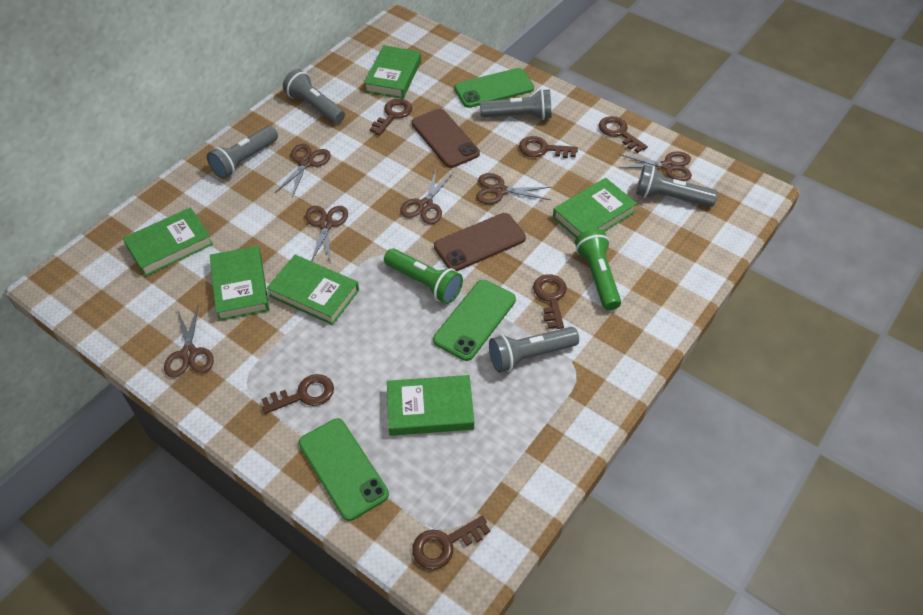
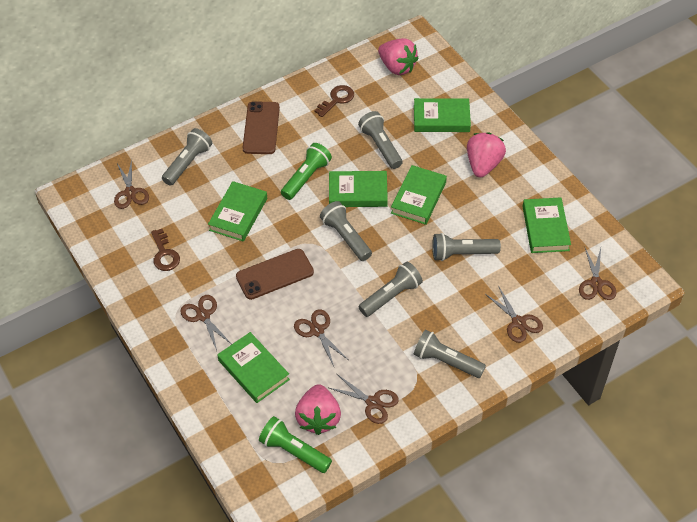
brown key: [261,374,334,414] [370,99,412,136] [412,515,490,570] [519,136,578,158] [533,274,567,329] [599,116,648,153] = 6 -> [151,229,180,271] [314,85,354,117] = 2
green phone: [299,419,389,521] [433,280,516,361] [454,68,534,108] = 3 -> none = 0
grey flashlight: [207,126,278,179] [283,69,345,124] [480,89,551,120] [489,327,579,373] [636,165,718,207] = 5 -> [162,128,212,186] [320,201,372,261] [358,111,403,169] [358,262,423,317] [414,330,486,378] [432,233,501,261] = 6
pink strawberry: none = 0 -> [295,384,341,435] [378,38,419,75] [467,132,506,178] = 3

